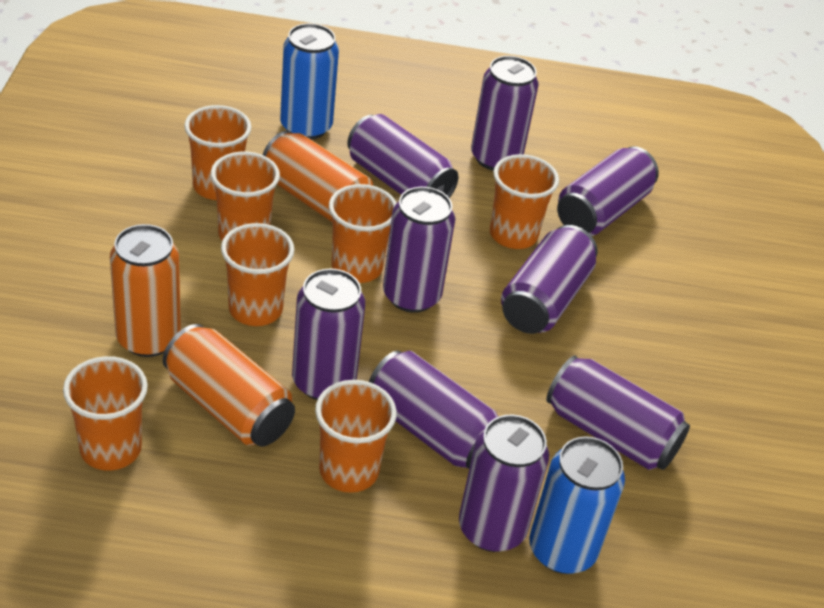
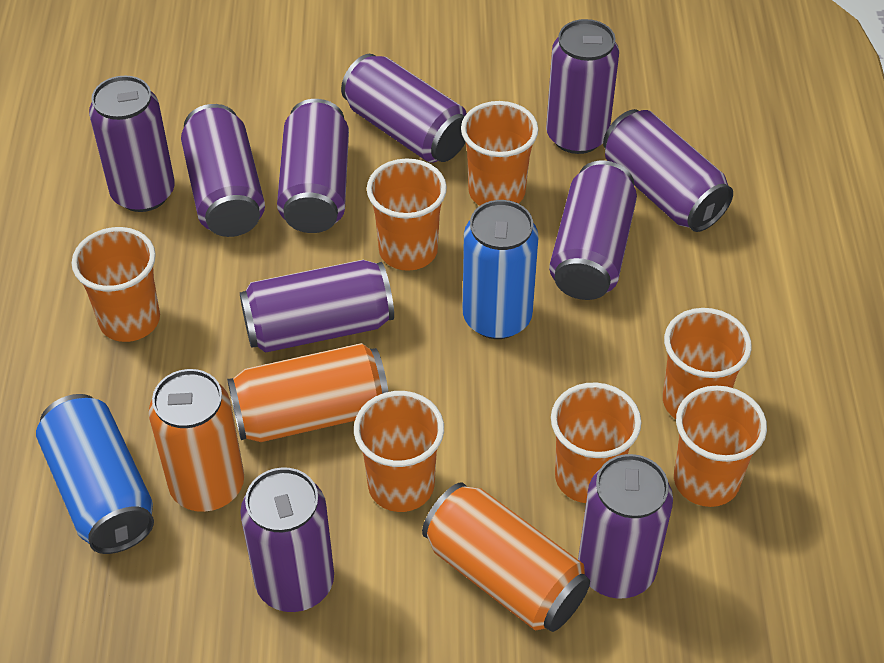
purple can: [292,269,365,400] [347,114,458,198] [369,351,498,469] [383,187,455,313] [459,415,549,552] [471,56,539,171] [501,225,597,334] [546,356,690,470] [557,146,659,236] = 9 -> [89,76,175,212] [181,104,265,237] [240,260,394,353] [240,467,334,612] [277,99,349,233] [341,54,467,163] [546,19,619,154] [549,161,637,300] [578,454,673,599] [603,109,733,232] = 10

